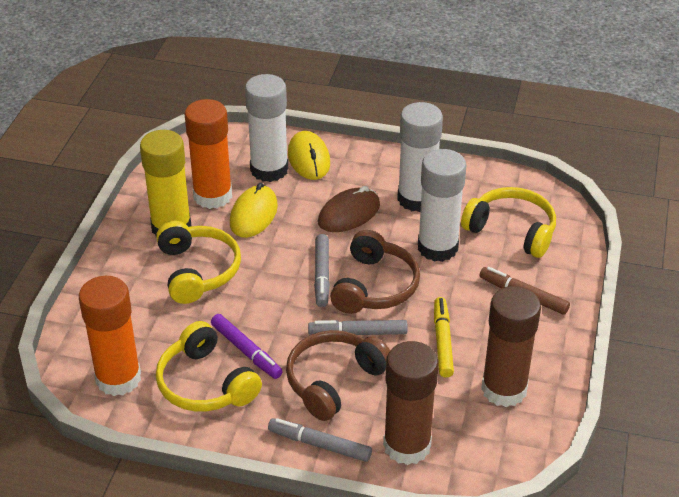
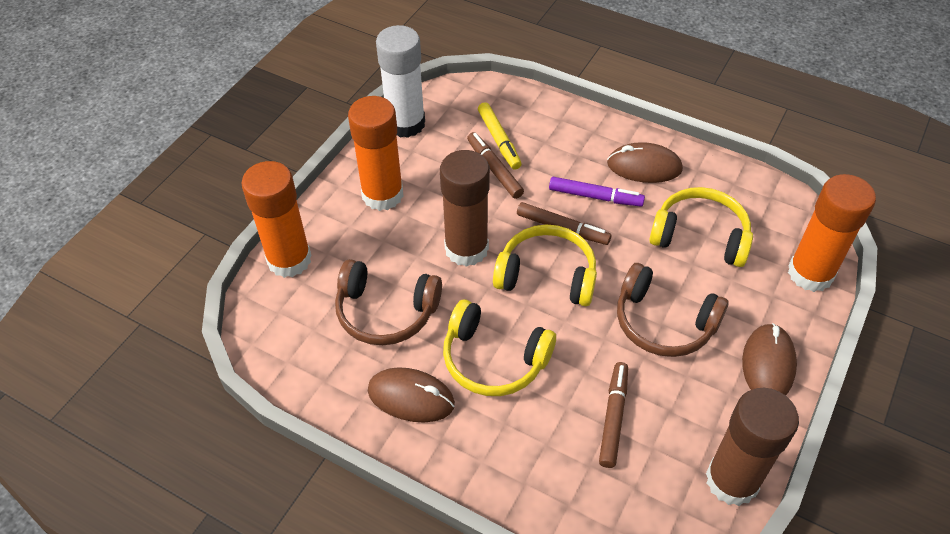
brown marker: [479,267,570,315] = 1 -> [467,132,524,199] [517,202,611,245] [599,362,628,468] = 3
brown mouse: [318,186,380,232] = 1 -> [368,367,455,423] [607,142,683,183] [742,323,797,395] = 3
grey marker: [268,418,372,462] [308,320,408,335] [314,234,330,307] = 3 -> none = 0
orange glue stick: [79,276,141,396] [185,99,232,209] = 2 -> [241,161,312,278] [348,96,404,211] [788,174,876,292] = 3
white glue stick: [245,74,288,182] [397,102,443,212] [418,149,466,262] = 3 -> [376,25,425,138] = 1
yellow glue stick: [140,130,191,236] = 1 -> none = 0
yellow mouse: [230,183,278,238] [288,131,330,180] = 2 -> none = 0

